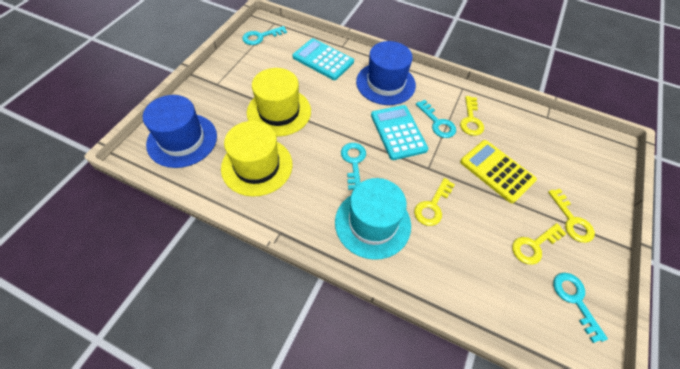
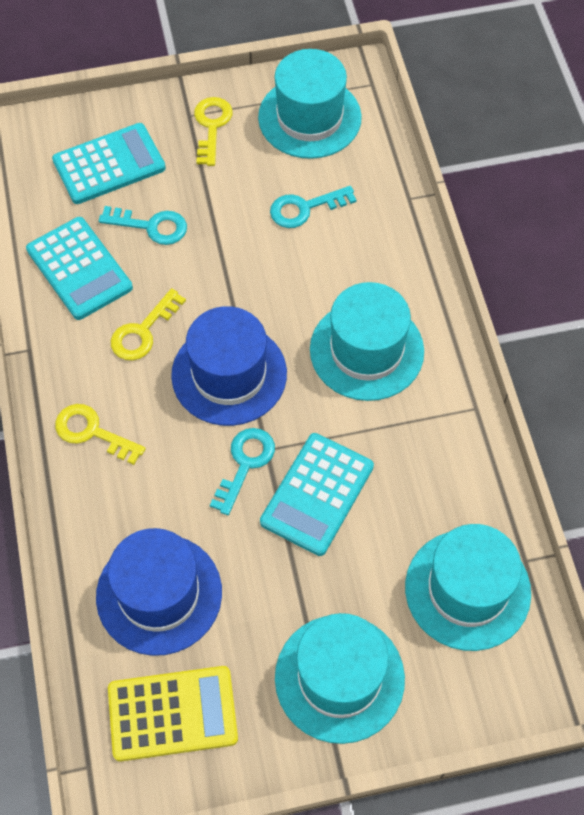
turquoise calculator: [292,38,354,80] [371,105,428,160] = 2 -> [26,217,133,320] [52,123,166,204] [260,433,374,556] = 3
turquoise hat: [335,178,411,260] = 1 -> [258,49,362,159] [275,613,405,744] [310,282,424,401] [405,524,531,651] = 4
turquoise key: [242,26,287,45] [341,143,366,190] [416,100,456,138] [553,273,608,343] = 4 -> [99,206,187,245] [210,428,275,515] [270,186,356,228] = 3
yellow hat: [221,121,292,197] [247,68,311,137] = 2 -> none = 0
yellow key: [414,178,455,226] [460,96,484,136] [512,223,567,265] [548,189,595,243] = 4 -> [55,404,146,465] [111,288,186,360] [194,97,233,166] = 3

